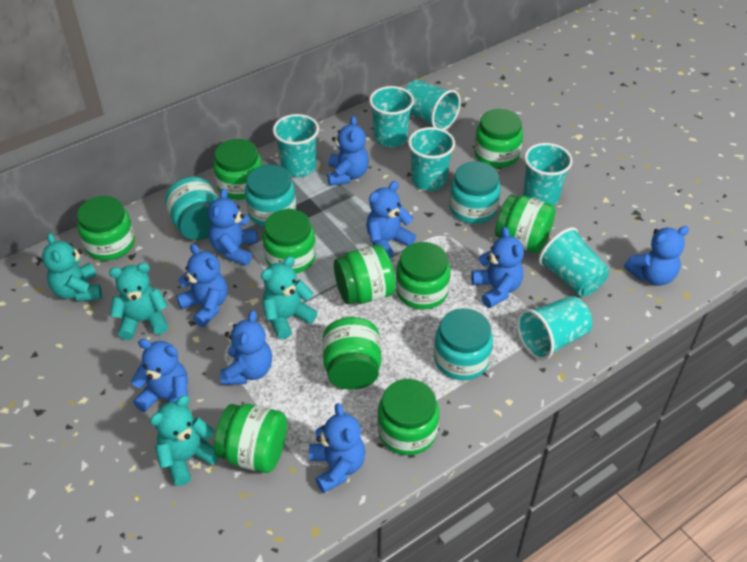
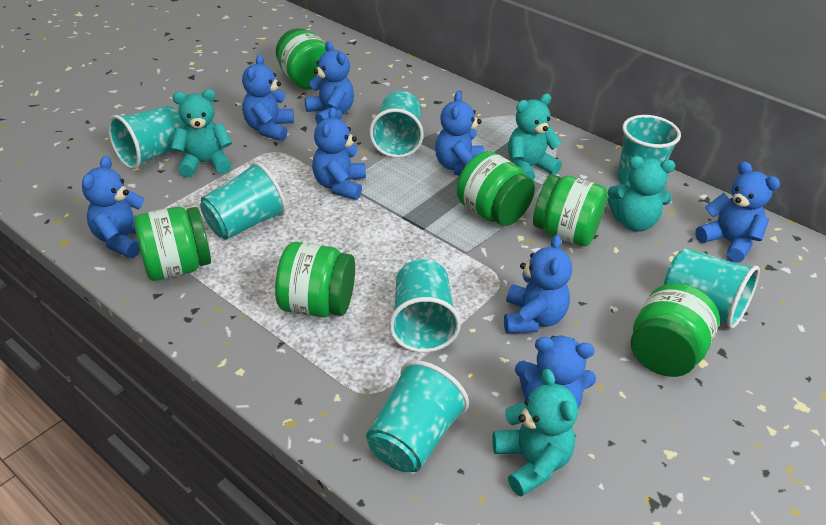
blue teddy bear: [131,339,188,412] [176,244,228,327] [208,188,258,266] [220,310,272,385] [309,403,365,493] [327,116,369,186] [366,181,416,258] [471,227,524,308] [624,226,689,286] = 9 -> [82,156,144,258] [242,54,294,141] [305,41,354,124] [312,107,366,200] [435,91,484,176] [504,235,572,333] [515,336,596,408] [695,161,780,263] = 8
green jar: [77,196,135,260] [213,139,262,200] [214,404,287,473] [262,209,316,274] [322,317,381,390] [334,245,396,304] [378,379,439,455] [396,242,450,309] [474,109,523,168] [495,195,556,253] = 10 -> [134,207,211,281] [275,242,355,317] [276,28,326,90] [457,151,535,226] [533,175,608,246] [631,283,720,377] = 6
turquoise jar: [165,177,218,240] [245,165,296,227] [434,308,493,380] [450,161,501,224] = 4 -> none = 0

